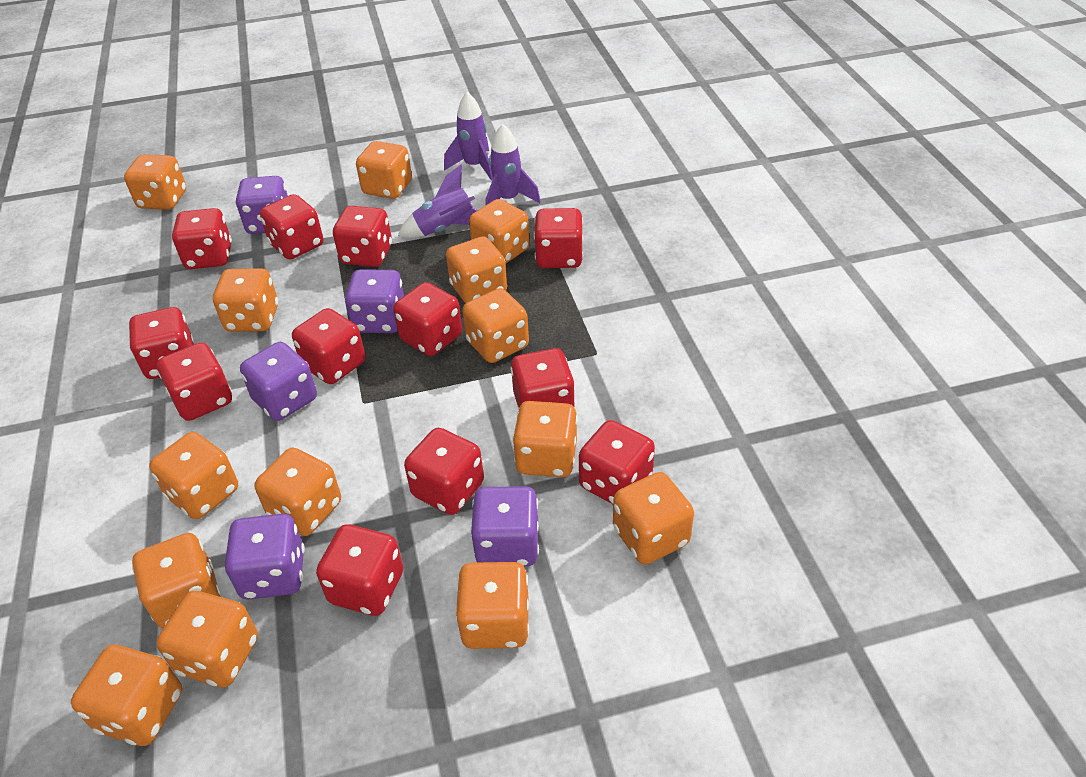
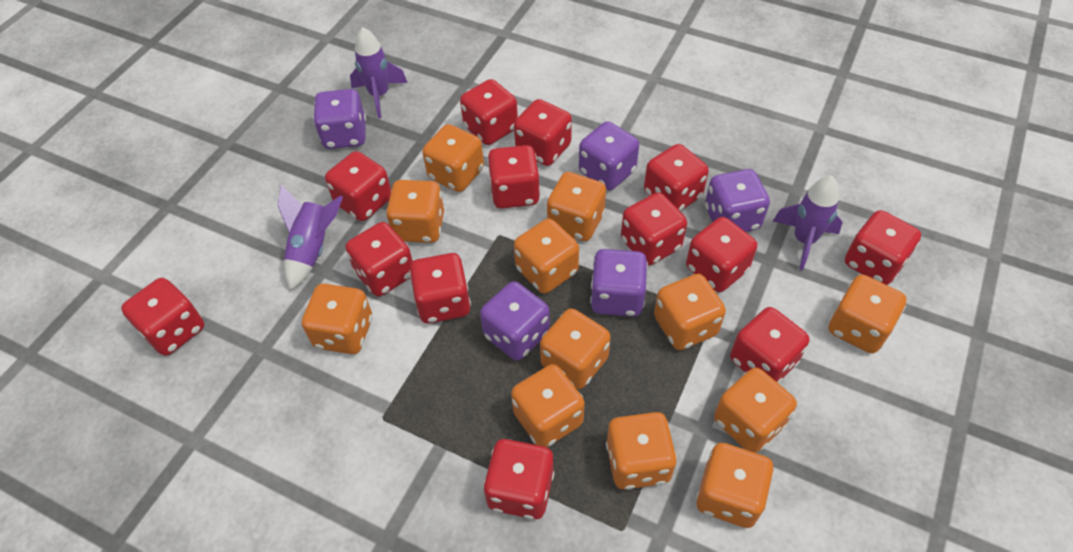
orange dice: [71,645,182,746] [124,154,186,210] [132,533,221,628] [149,432,238,519] [156,591,258,687] [213,268,278,332] [254,448,341,536] [356,141,412,199] [446,237,507,303] [455,562,529,649] [462,288,529,363] [469,199,530,264] [512,401,577,477] [613,472,694,564] = 14 -> [302,283,372,354] [386,180,444,243] [422,124,484,192] [511,364,585,447] [514,219,579,294] [540,308,611,389] [547,172,606,241] [606,412,677,490] [654,274,726,350] [696,443,774,528] [714,368,797,453] [828,274,907,353] = 12
red dice: [129,307,194,379] [157,342,232,421] [172,208,232,269] [260,194,323,259] [292,308,365,384] [316,524,403,616] [333,206,392,267] [393,282,462,356] [404,428,484,515] [510,348,575,411] [534,208,583,268] [579,420,655,504] = 12 -> [121,278,204,356] [325,151,391,221] [345,222,413,296] [409,253,471,324] [460,79,518,145] [483,439,554,519] [487,145,540,209] [514,99,572,166] [621,193,687,266] [644,144,709,211] [686,217,757,292] [730,307,809,384] [845,210,921,285] = 13

